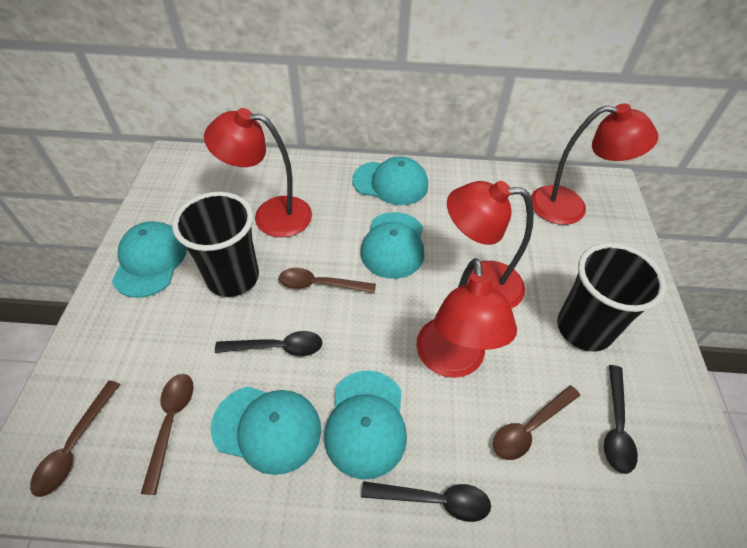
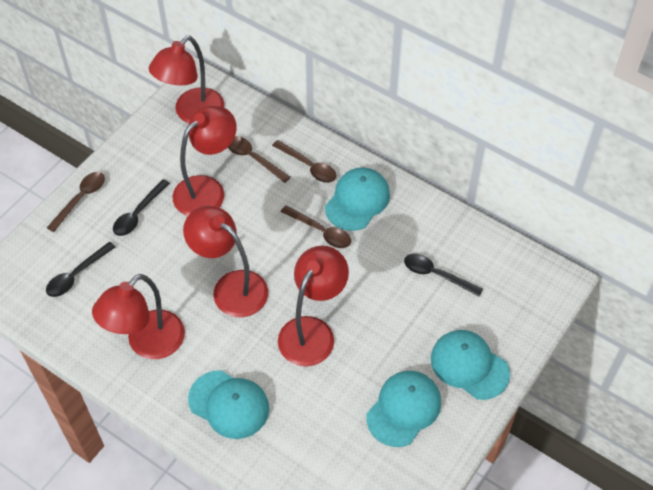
black cup: [172,192,259,297] [557,243,666,352] = 2 -> none = 0
red lamp: [204,108,312,237] [416,258,517,378] [447,181,534,309] [531,103,658,225] = 4 -> [92,274,185,359] [149,36,224,124] [172,106,237,216] [183,206,268,317] [278,246,349,366] = 5
turquoise cap: [112,221,187,298] [211,386,321,475] [324,370,407,480] [352,156,428,205] [360,212,424,279] = 5 -> [188,370,269,439] [325,168,390,231] [366,371,441,447] [431,330,510,400] = 4

